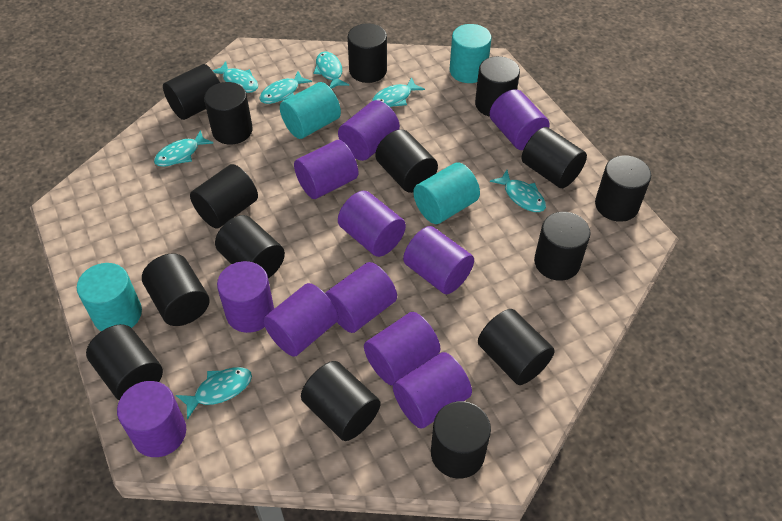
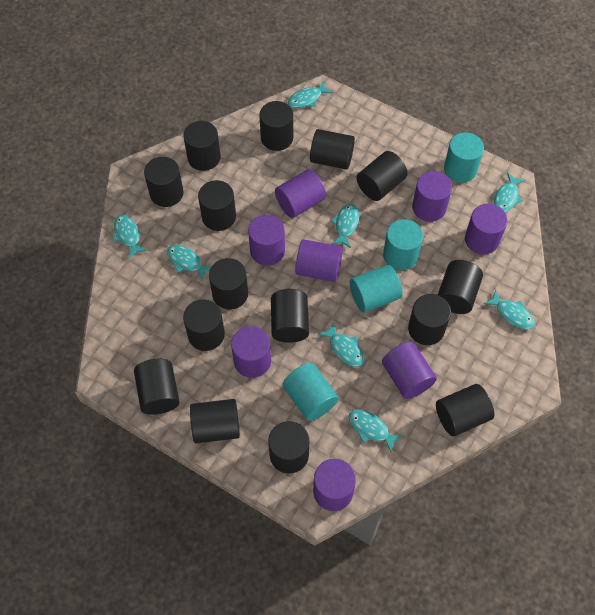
purple cylinder: [117,381,186,457] [217,261,274,333] [263,283,339,357] [294,140,358,199] [325,262,397,333] [338,100,400,161] [338,191,406,257] [364,312,440,386] [393,352,472,429] [403,226,474,294] [490,89,550,150] = 11 -> [231,326,271,378] [248,215,285,266] [275,169,326,218] [295,239,343,282] [313,459,356,511] [382,342,437,399] [412,171,452,222] [465,204,508,254] = 8
turquoise fish: [154,130,213,167] [176,367,252,420] [213,61,258,93] [259,71,312,104] [314,52,349,89] [372,77,425,107] [490,170,546,212] = 7 -> [113,215,147,258] [167,245,211,281] [288,82,333,108] [318,322,364,367] [331,204,359,248] [349,409,403,452] [483,290,535,330] [494,173,525,212] = 8

